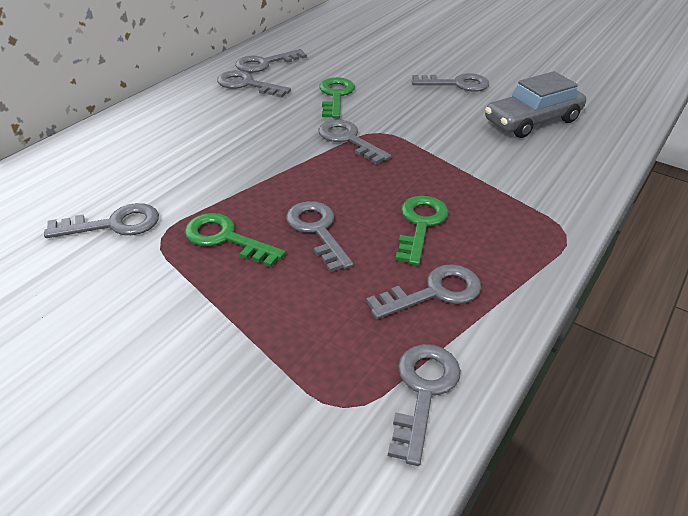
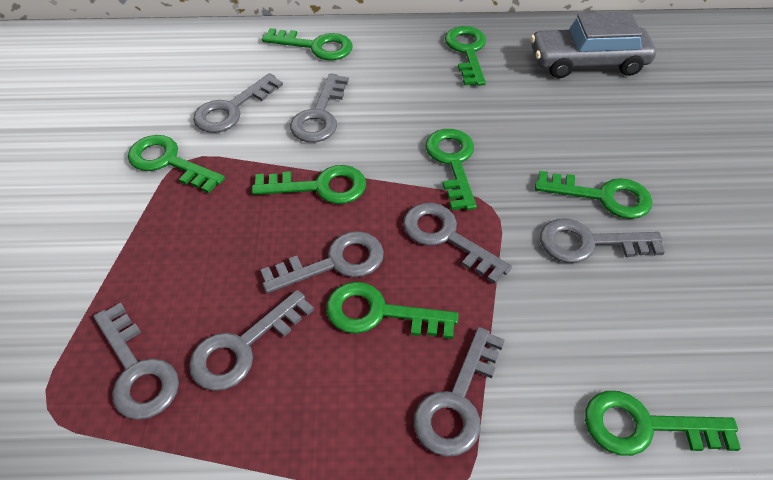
green key: [184,213,286,267] [319,77,355,118] [395,196,449,266] = 3 -> [128,135,225,193] [252,165,366,204] [262,28,353,60] [326,282,459,339] [426,129,477,210] [445,26,486,86] [535,171,653,219] [585,391,741,456] = 8

